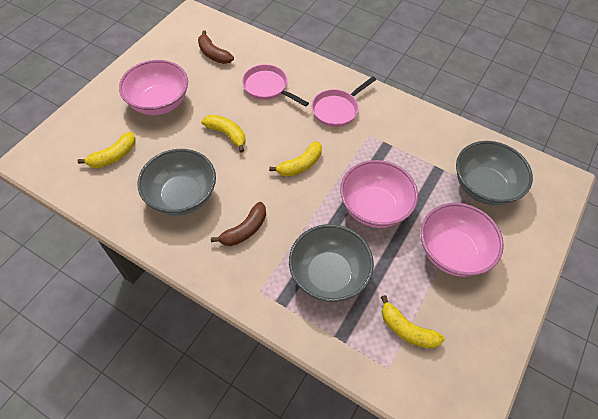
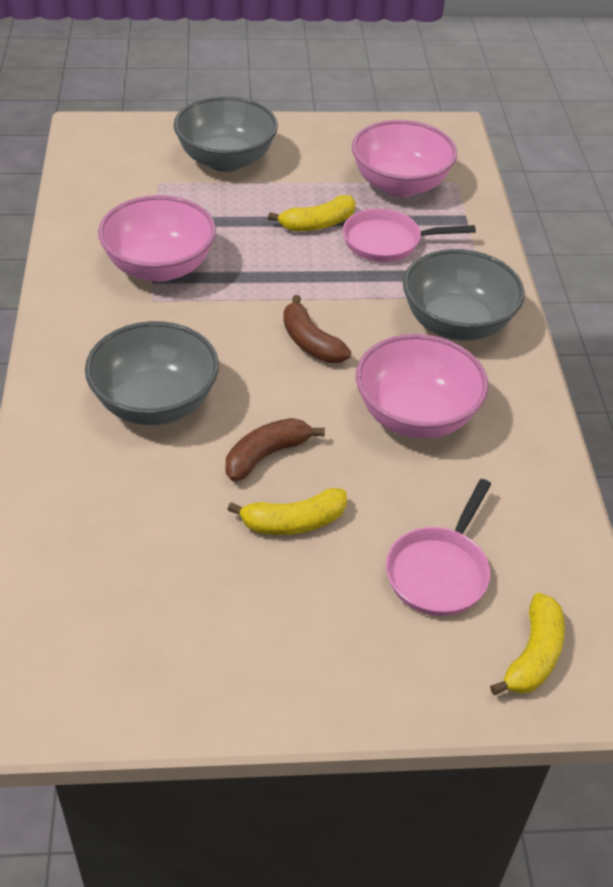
yellow banana: [78,132,136,168] [201,115,246,153] [269,141,322,177] [381,295,445,349] = 4 -> [227,488,347,535] [268,195,356,231] [490,593,565,695] = 3

